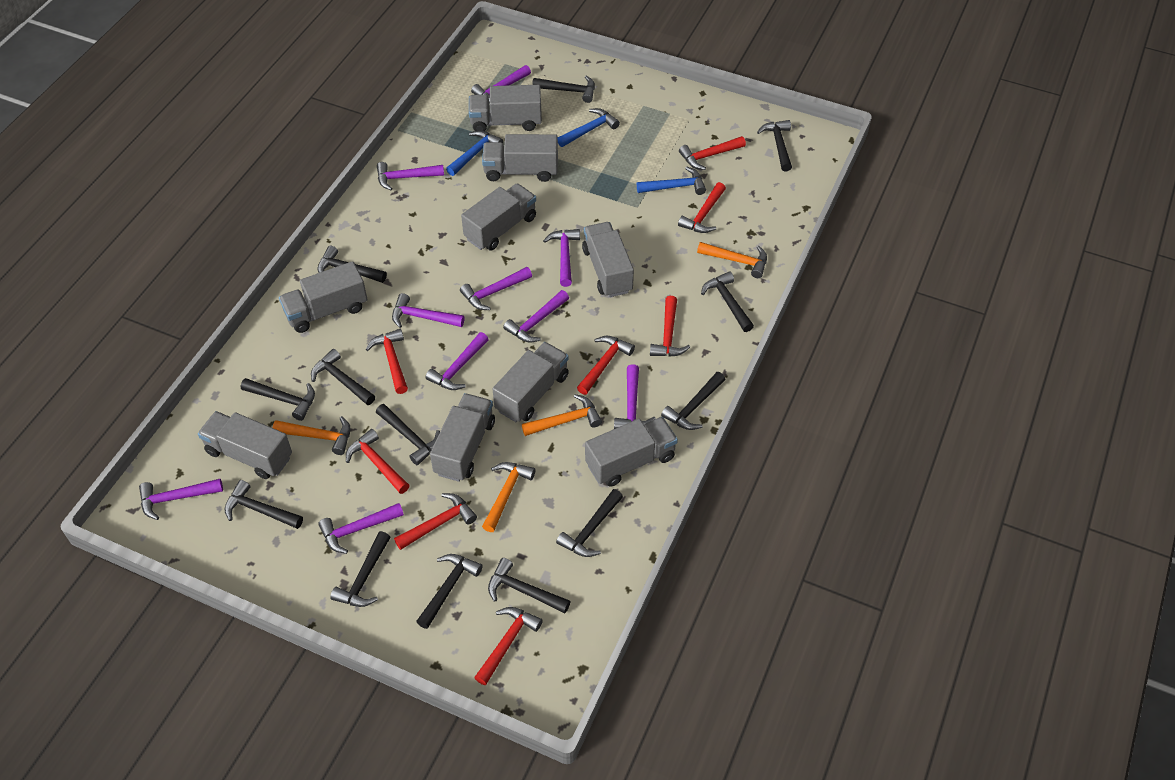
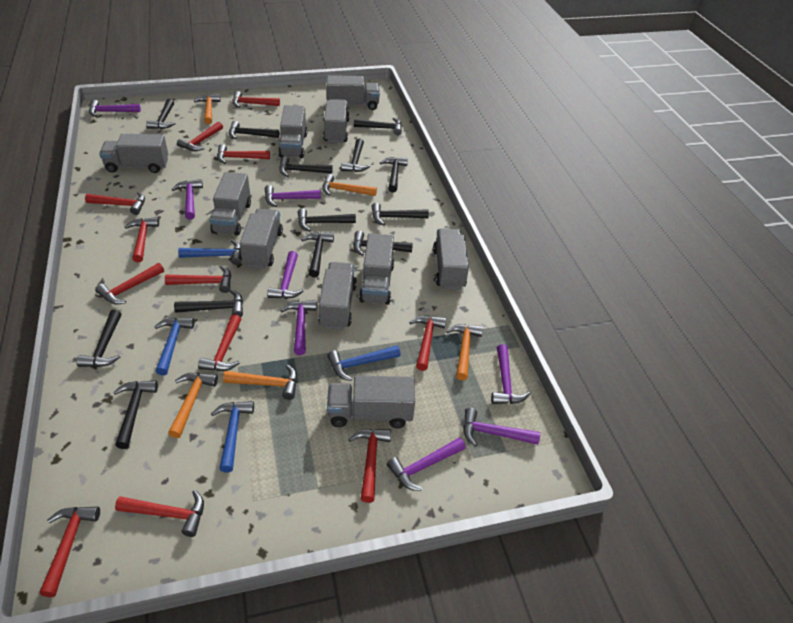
blue hammer: [446,130,503,176] [558,108,620,147] [637,167,706,195] = 3 -> [154,318,195,375] [178,239,241,265] [211,401,254,472] [327,345,401,381] = 4
grey truck: [198,411,292,479] [279,261,368,333] [430,393,495,482] [461,183,536,250] [469,85,542,131] [482,134,558,182] [493,342,569,422] [582,222,634,297] [585,417,678,487] = 9 -> [99,134,168,173] [210,172,251,236] [240,209,283,269] [278,105,307,158] [318,262,357,330] [323,99,350,143] [327,75,380,110] [327,375,415,428] [359,233,394,305] [433,228,469,289] = 10
orange hammer: [273,416,351,455] [482,462,536,532] [522,394,602,436] [697,242,767,278] = 4 -> [168,373,218,438] [194,94,221,124] [223,364,297,400] [322,174,377,196] [446,324,483,380] = 5
purple hammer: [139,479,223,520] [318,503,404,554] [377,162,444,190] [392,293,464,328] [426,332,489,390] [460,267,532,310] [471,65,531,103] [503,290,569,342] [543,229,580,287] [614,364,656,429] = 10 -> [89,100,141,117] [172,179,203,220] [265,185,321,207] [267,251,304,299] [280,300,316,355] [387,437,466,491] [463,408,540,446] [491,344,530,404] = 8
red hammer: [346,429,410,494] [365,329,408,394] [394,493,477,550] [474,607,543,685] [577,336,635,395] [650,296,690,357] [678,182,726,233] [679,136,746,170] = 8 -> [39,507,100,597] [85,192,145,215] [95,263,164,304] [115,490,204,537] [125,217,159,262] [165,265,231,293] [177,122,223,151] [198,314,241,371] [217,144,270,164] [232,91,280,108] [348,429,391,503] [409,316,446,371] = 12

